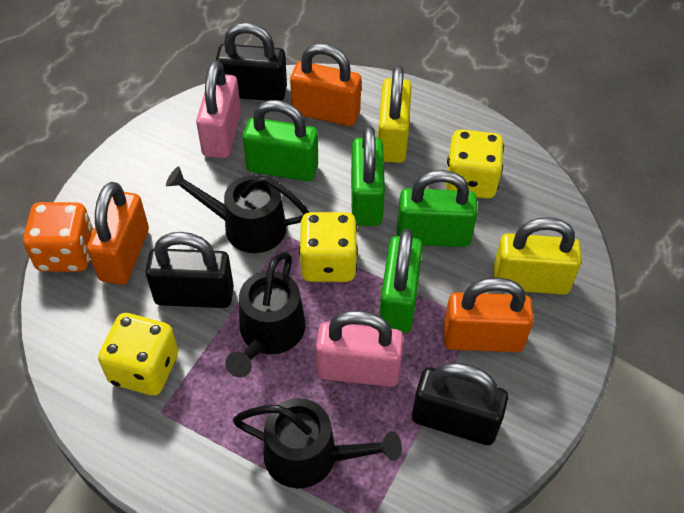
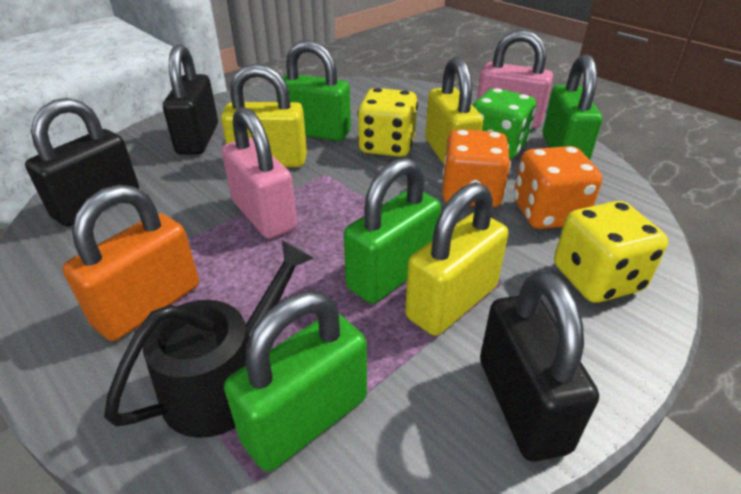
black watering can: [166,166,309,253] [226,252,305,378] [233,398,402,489] = 3 -> [104,240,313,438] = 1
green dice: none = 0 -> [473,88,536,160] = 1
orange dice: [23,202,94,272] = 1 -> [442,129,511,208] [514,146,602,229] = 2
orange padlock: [87,182,149,285] [290,43,361,126] [443,277,534,352] = 3 -> [62,185,199,341] = 1
yellow dice: [98,313,178,396] [299,212,358,282] [446,129,504,199] = 3 -> [357,88,418,157] [554,201,668,303] = 2
yellow padlock: [378,65,412,163] [493,217,582,295] = 2 -> [221,64,307,167] [405,182,508,336] [425,57,483,165] = 3

